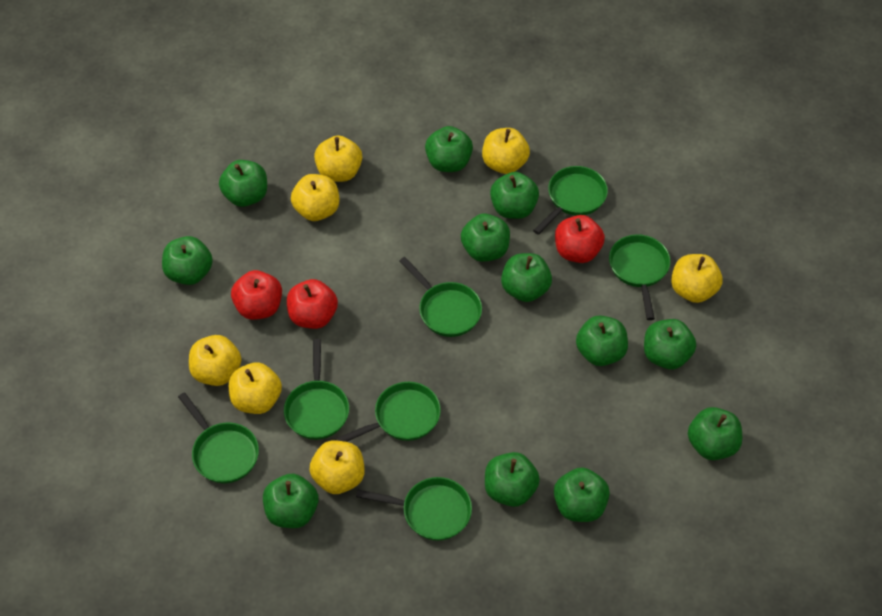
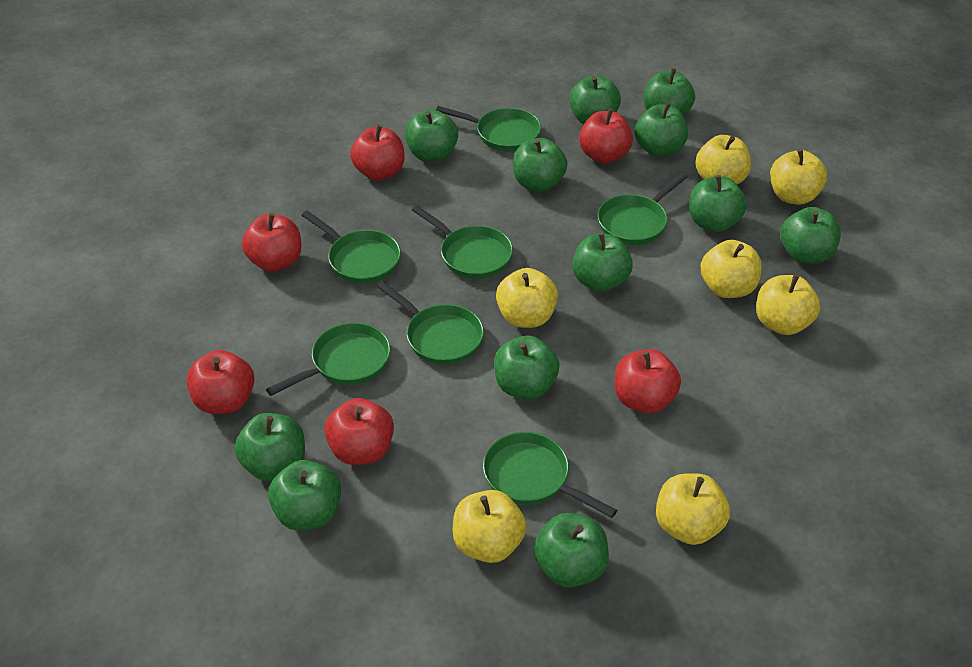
red apple: [231,270,282,320] [287,279,338,329] [555,215,605,263] = 3 -> [187,350,254,414] [242,213,302,272] [324,398,394,465] [350,125,405,181] [579,109,633,164] [615,349,681,413] = 6

